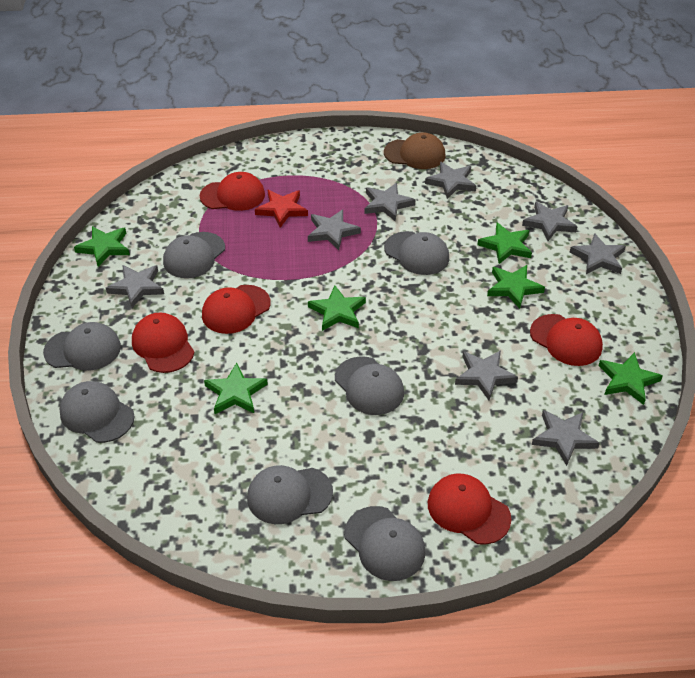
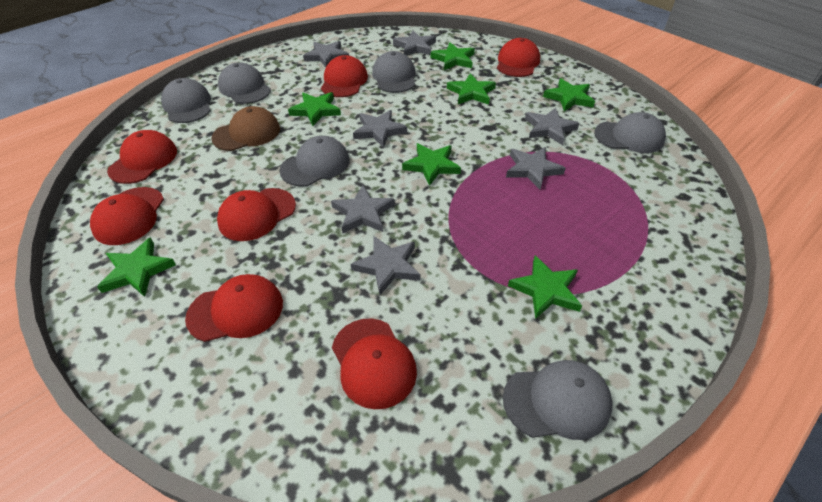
green star: [74,226,130,267] [204,363,268,414] [308,285,366,331] [477,223,532,264] [487,265,545,309] [598,352,663,405] = 6 -> [97,237,176,297] [288,92,341,126] [402,143,461,186] [430,42,475,70] [447,73,496,105] [508,256,582,319] [543,78,595,112] = 7
grey cap: [43,322,121,371] [59,381,135,443] [163,232,225,278] [247,465,333,524] [335,356,404,415] [345,506,426,581] [384,231,449,275] = 7 -> [161,78,211,123] [218,62,271,104] [279,136,350,187] [372,51,415,93] [503,360,613,440] [594,112,666,153] = 6
grey star: [106,265,164,308] [308,209,361,250] [365,183,415,221] [425,162,476,199] [455,350,518,400] [522,201,577,241] [532,410,600,466] [569,233,626,274] = 8 -> [303,41,349,68] [331,185,395,234] [351,236,421,295] [353,110,407,148] [393,30,436,55] [506,147,566,189] [525,108,579,145] = 7
red cap: [132,313,195,373] [200,172,265,211] [202,285,271,334] [428,474,511,545] [530,314,603,366] = 5 -> [90,187,164,245] [107,130,177,184] [185,274,283,342] [217,188,296,241] [321,55,368,97] [332,318,417,409] [497,38,540,77] = 7
red star: [255,190,308,228] = 1 -> none = 0

